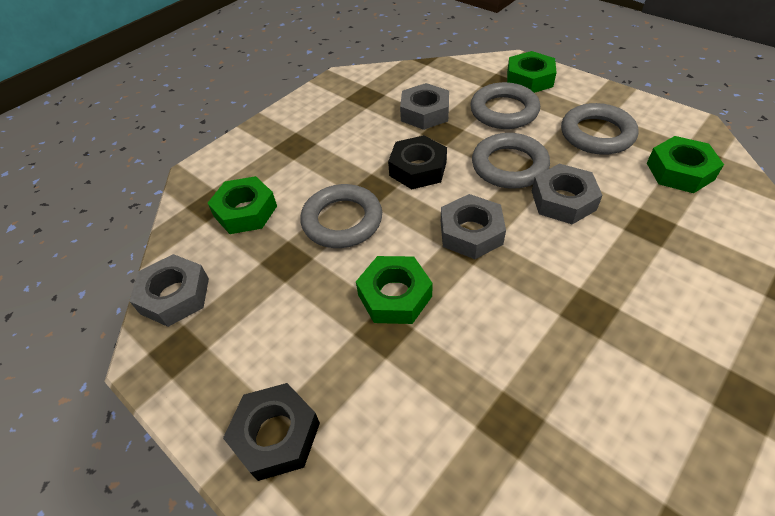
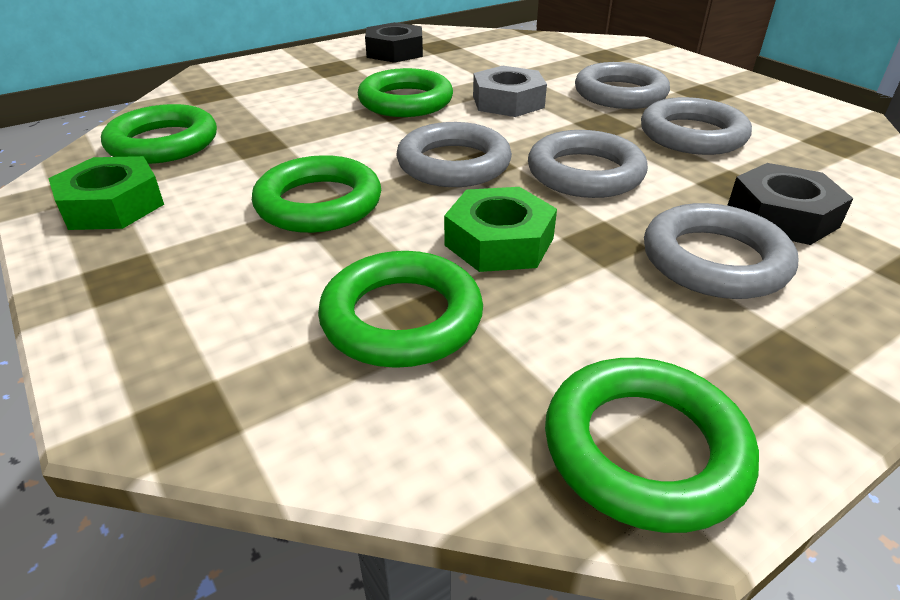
green nut: [208,176,277,234] [356,256,433,324] [507,51,557,93] [647,136,724,193] = 4 -> [48,156,164,230] [444,187,557,272] = 2
green ring: none = 0 -> [101,104,217,164] [252,155,381,233] [318,251,483,368] [358,68,453,117] [545,358,759,533] = 5
grey nut: [129,254,209,327] [400,83,449,130] [441,194,506,259] [532,163,603,224] = 4 -> [473,66,547,117] = 1
grey ring: [300,184,382,248] [470,82,540,129] [472,133,550,189] [561,103,639,155] = 4 -> [397,122,512,187] [528,130,648,198] [575,62,670,109] [641,97,752,155] [644,203,799,299] = 5

